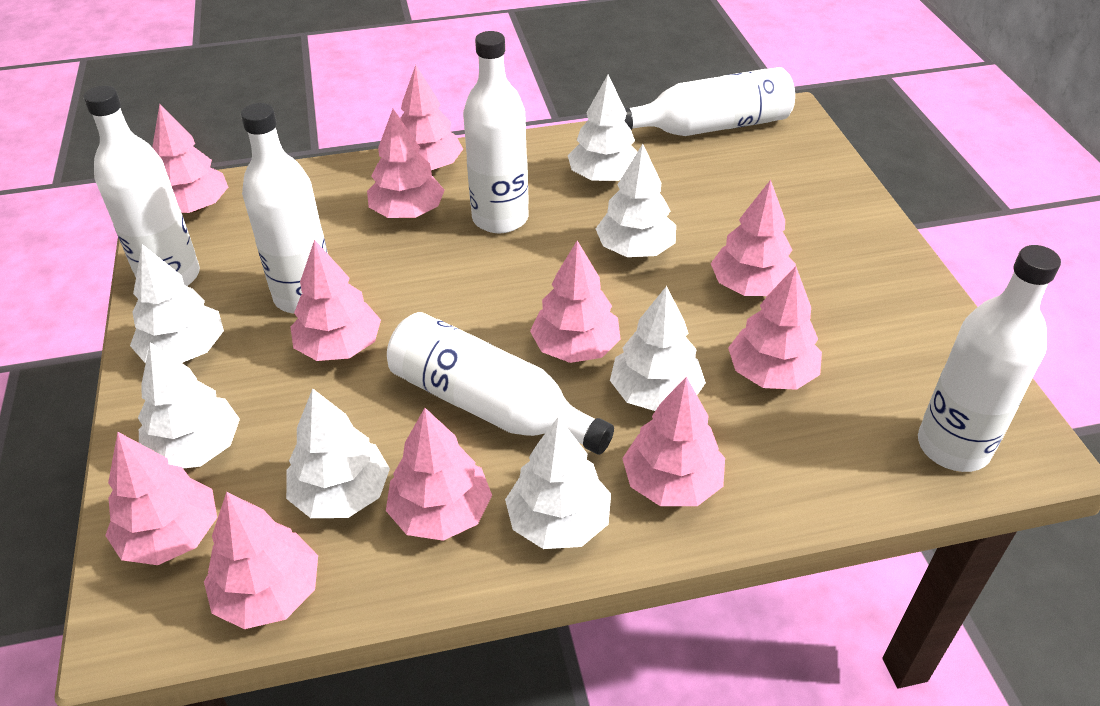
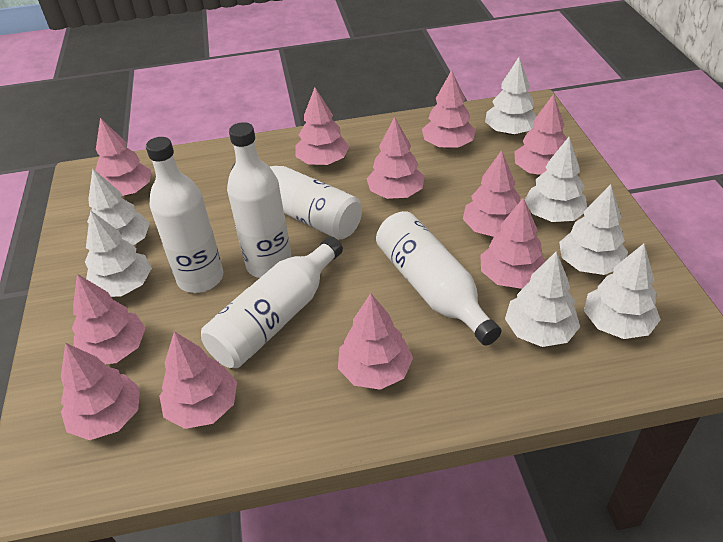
white bottle: [83,86,200,286] [241,103,328,314] [387,312,614,455] [463,31,529,233] [624,67,795,136] [918,245,1061,472] = 6 -> [146,137,223,293] [201,236,343,368] [227,122,291,278] [231,162,362,240] [376,211,501,346] = 5

